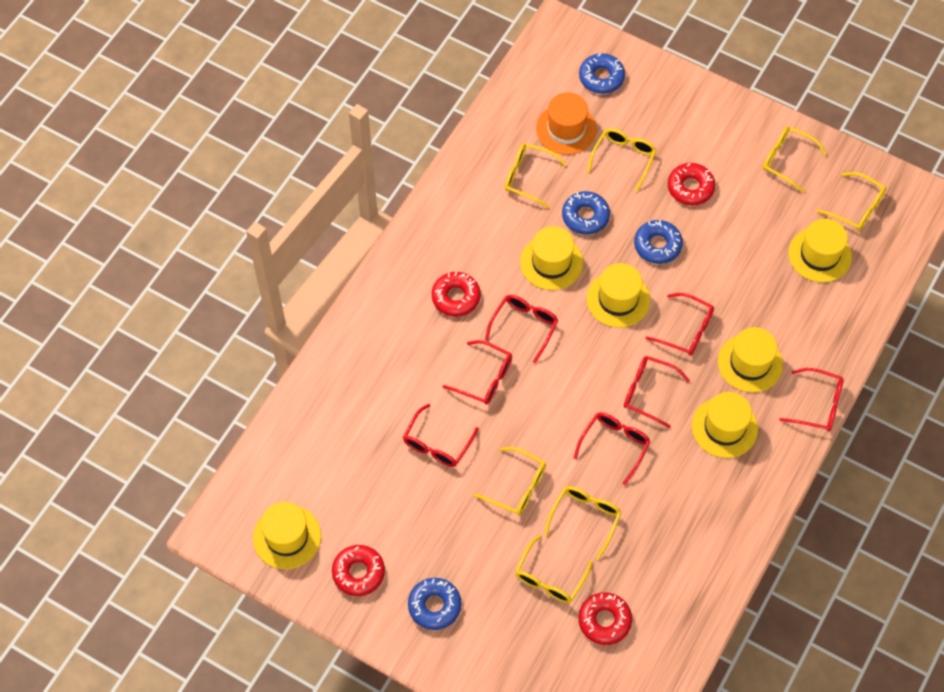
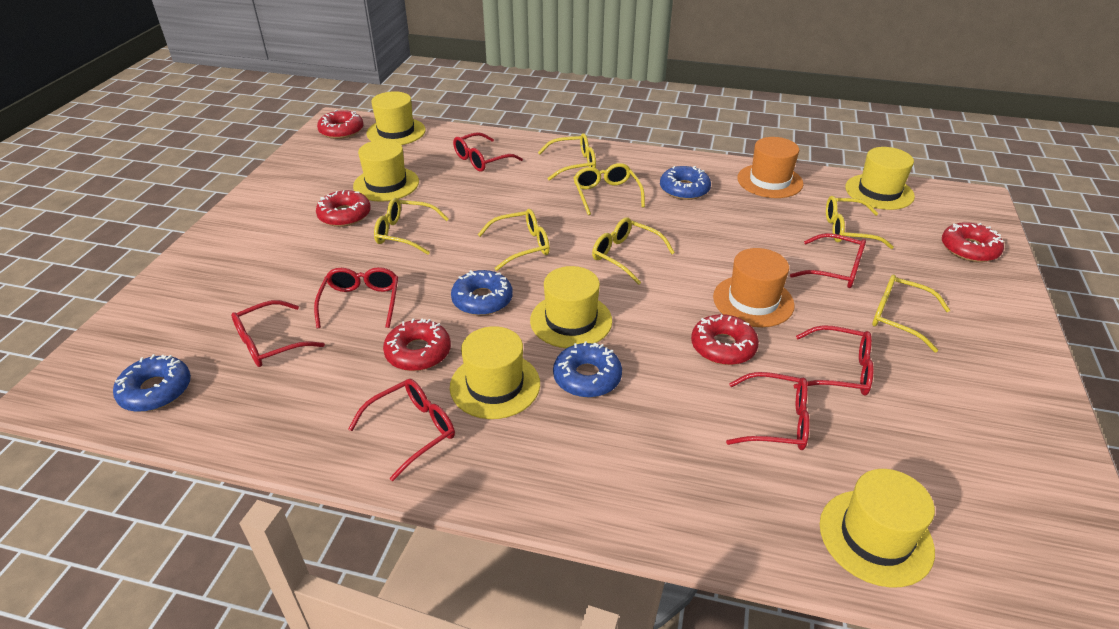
orange hat: [536,92,597,155] = 1 -> [713,248,795,327] [737,137,803,198] = 2
red donut: [332,545,385,596] [432,272,481,317] [578,592,632,645] [668,163,715,205] = 4 -> [316,190,371,227] [317,110,364,139] [383,318,451,371] [691,314,759,365] [942,222,1004,262] = 5

